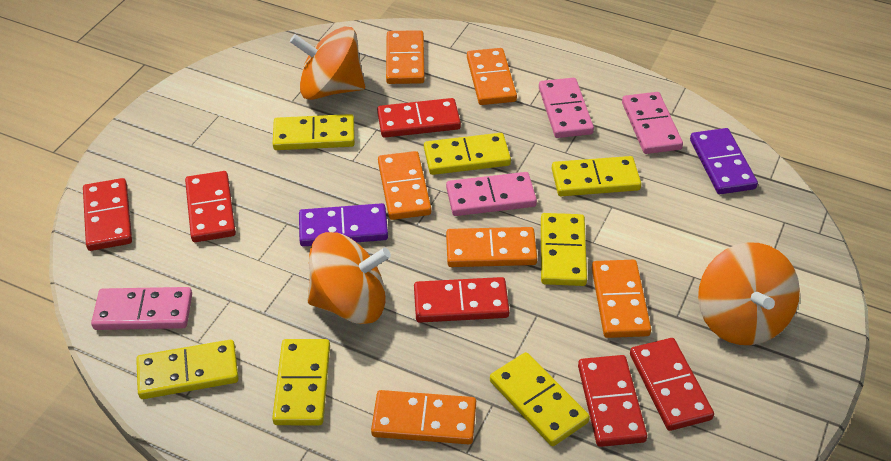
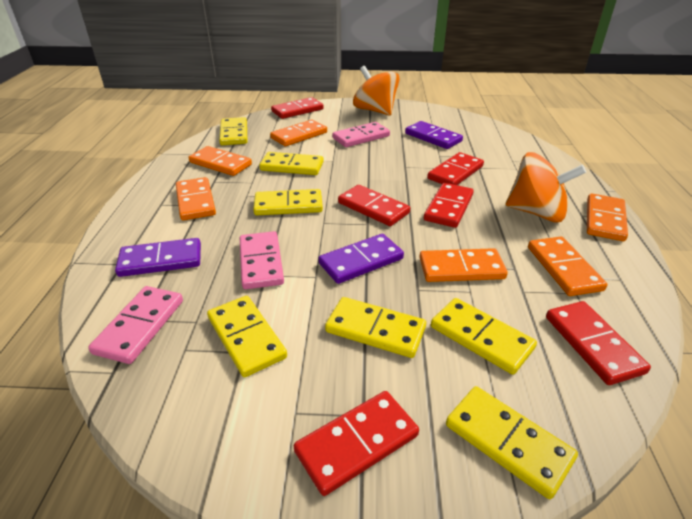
orange spinning top: [290,26,365,100] [308,232,391,324] [698,242,800,345] = 3 -> [353,66,400,116] [506,152,586,223] = 2
pink domino: [91,287,192,330] [446,172,537,216] [539,78,594,138] [622,92,683,154] = 4 -> [88,286,183,364] [240,231,284,289] [332,122,390,147] = 3
purple domino: [299,203,388,247] [690,128,758,194] = 2 -> [115,238,201,277] [318,234,404,284] [405,121,463,149] = 3

